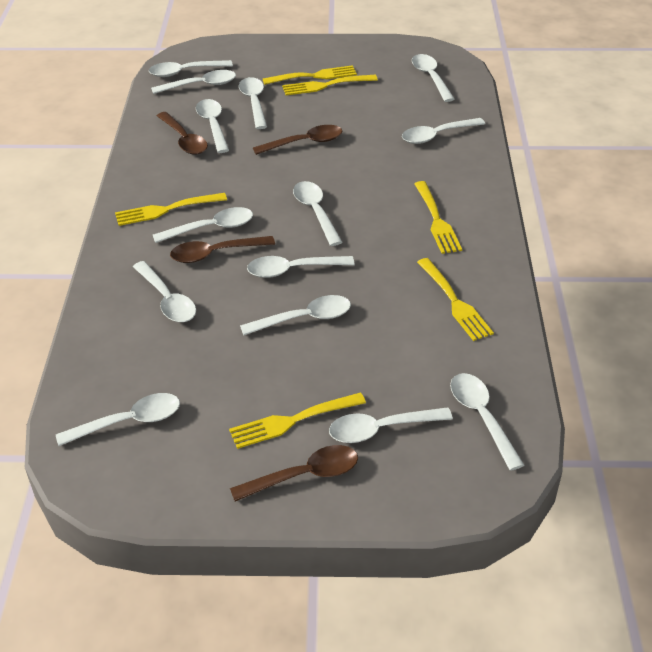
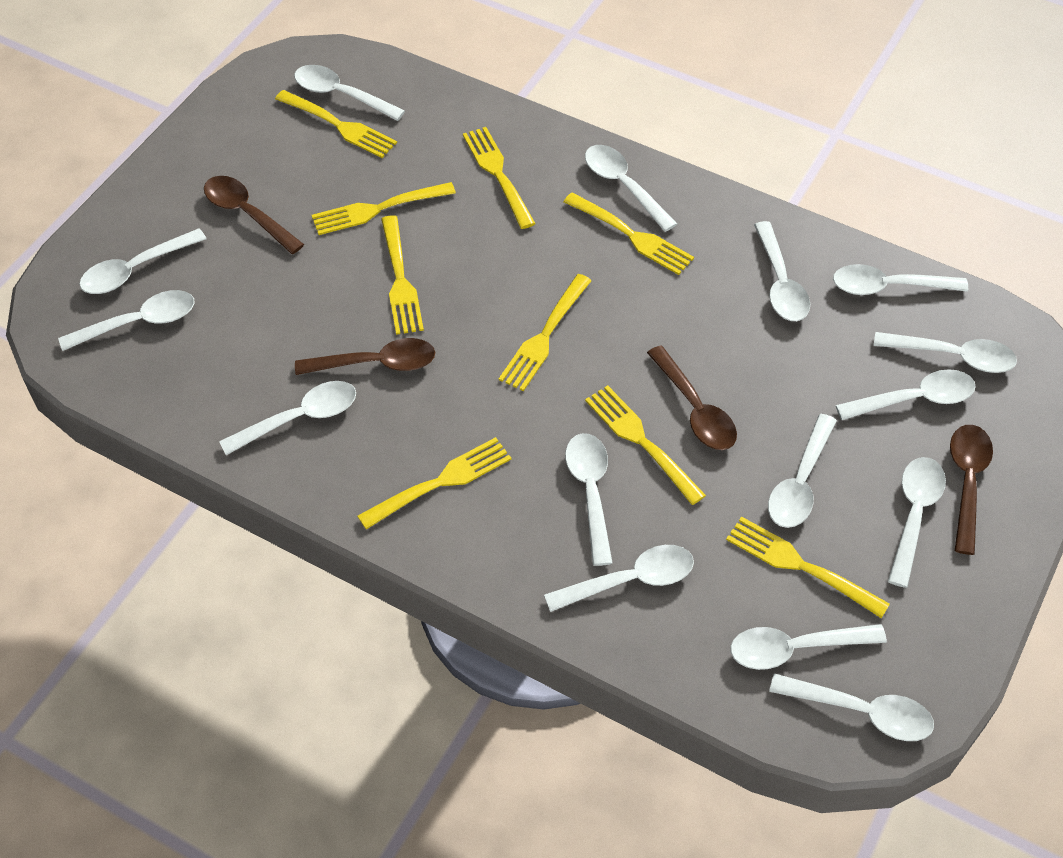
white spoon: [56,393,180,446] [133,261,196,322] [149,60,233,77] [151,70,236,94] [153,207,253,243] [196,99,229,153] [239,77,267,129] [240,295,351,336] [247,256,355,278] [293,181,343,246] [329,407,453,443] [402,118,485,144] [412,54,455,102] [450,373,524,471] = 14 -> [58,290,194,351] [79,228,206,294] [219,381,356,455] [294,65,405,121] [544,545,694,612] [565,433,613,566] [585,145,677,232] [730,624,887,670] [754,221,810,321] [768,414,837,528] [769,673,934,741] [833,264,968,295] [836,369,976,420] [874,332,1017,373] [888,457,946,588] = 15
yellow fork: [115,193,227,226] [229,392,366,449] [263,65,357,85] [282,75,378,95] [414,181,462,254] [417,258,494,341] = 6 -> [275,90,397,158] [312,182,456,235] [357,437,511,529] [381,215,424,335] [463,127,536,229] [499,274,592,391] [563,193,694,275] [585,385,706,505] [726,516,890,618] = 9

